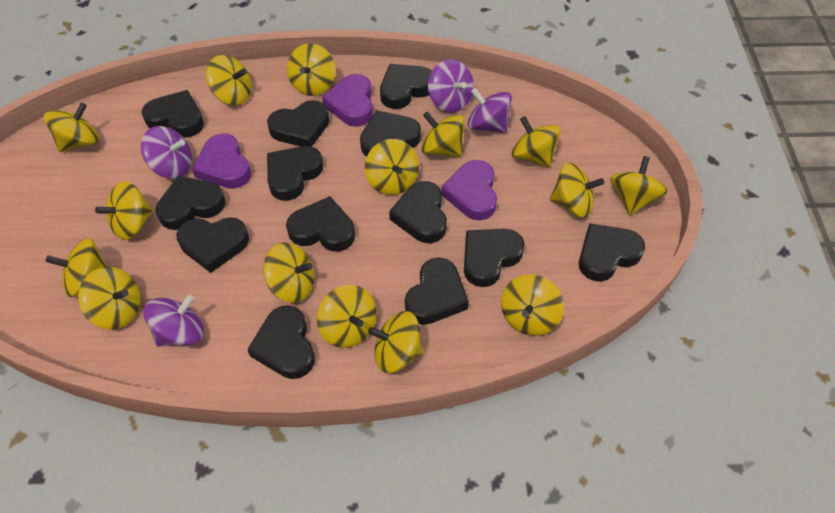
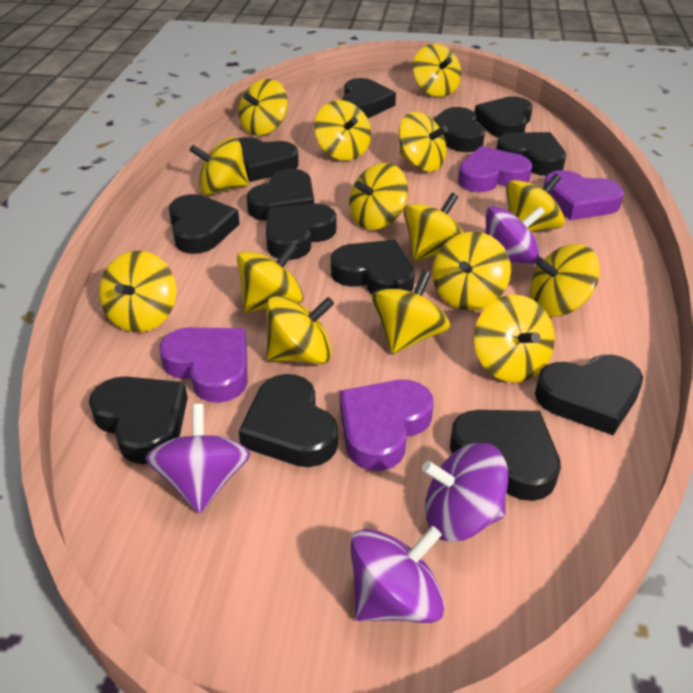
purple heart: [192,133,251,189] [322,74,373,127] [441,160,497,221] = 3 -> [159,327,248,403] [340,380,434,471] [458,146,532,192] [543,170,624,220] = 4

